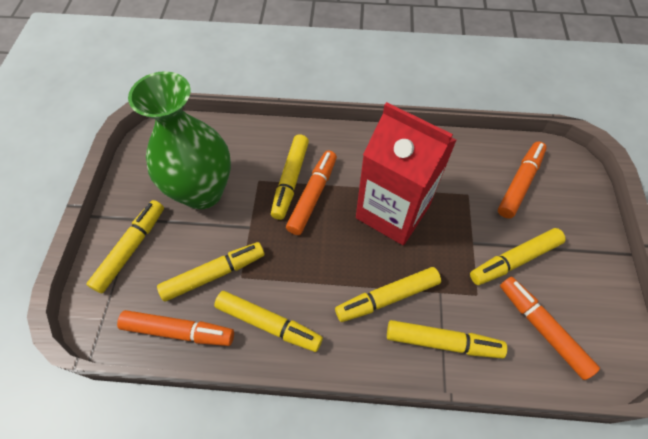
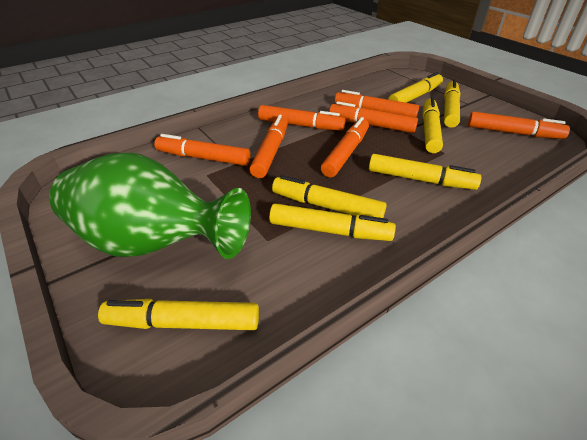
orange marker: [117,310,234,346] [286,150,337,235] [498,142,547,218] [500,276,600,380] = 4 -> [154,134,251,166] [249,114,288,178] [258,105,345,131] [321,117,369,177] [329,101,418,133] [335,90,419,118] [468,111,570,139] = 7
red carton: [356,102,457,245] = 1 -> none = 0

